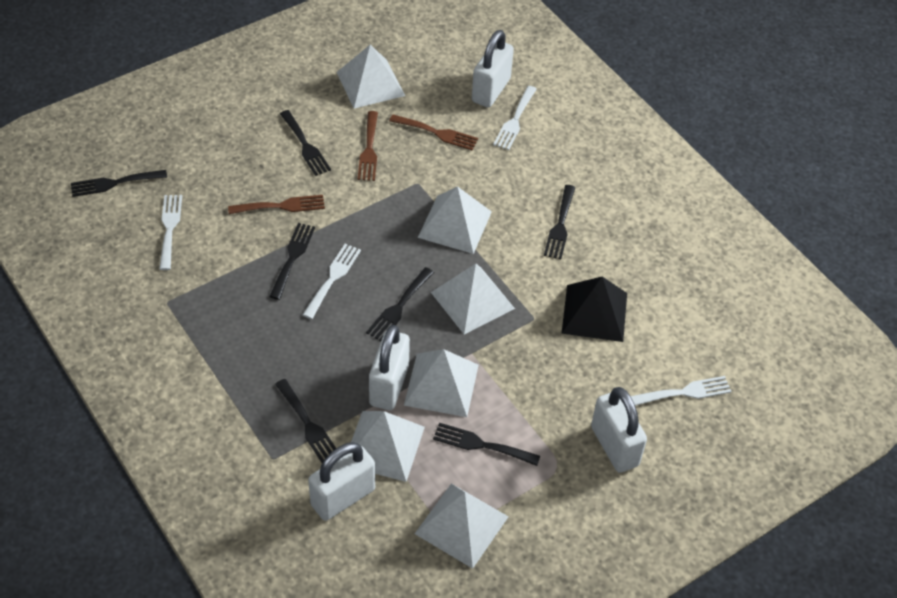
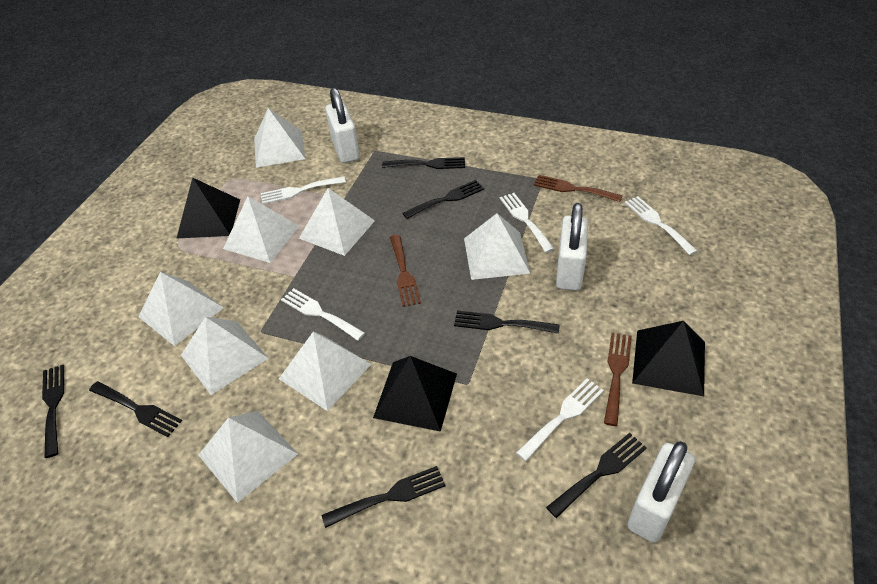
black pyramid: [562,276,627,342] = 1 -> [176,177,240,239] [373,356,457,432] [632,321,705,396] = 3
white fork: [159,195,182,270] [303,244,361,319] [493,86,537,150] [631,376,732,406] = 4 -> [261,176,346,204] [281,288,365,341] [500,193,554,253] [516,378,604,461] [625,196,697,255] = 5
white padlock: [308,442,375,521] [369,325,410,410] [472,30,514,107] [591,387,647,473] = 4 -> [325,88,360,163] [556,203,588,291] [628,441,695,543] = 3
white pyramid: [337,45,405,108] [351,411,425,482] [404,349,479,417] [415,484,509,569] [418,186,492,254] [431,264,515,335] = 6 -> [138,272,224,346] [181,317,268,395] [198,411,298,503] [223,196,299,263] [254,108,305,168] [279,332,371,411] [299,188,375,256] [464,213,530,280] = 8

